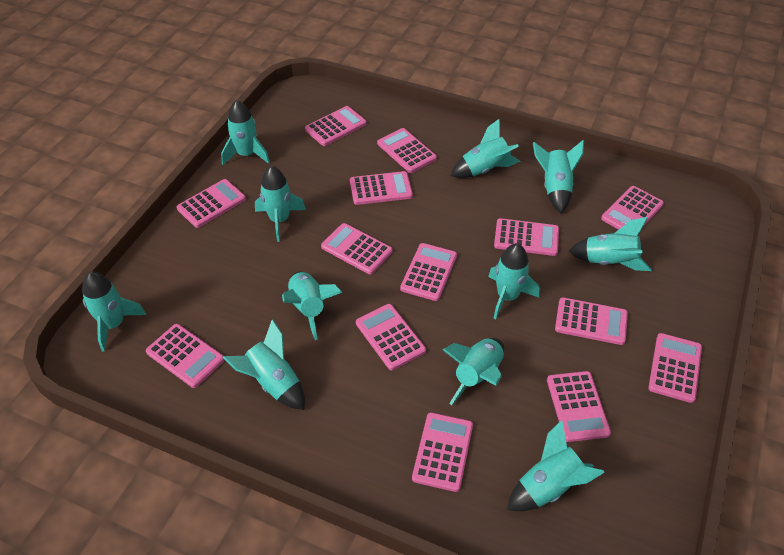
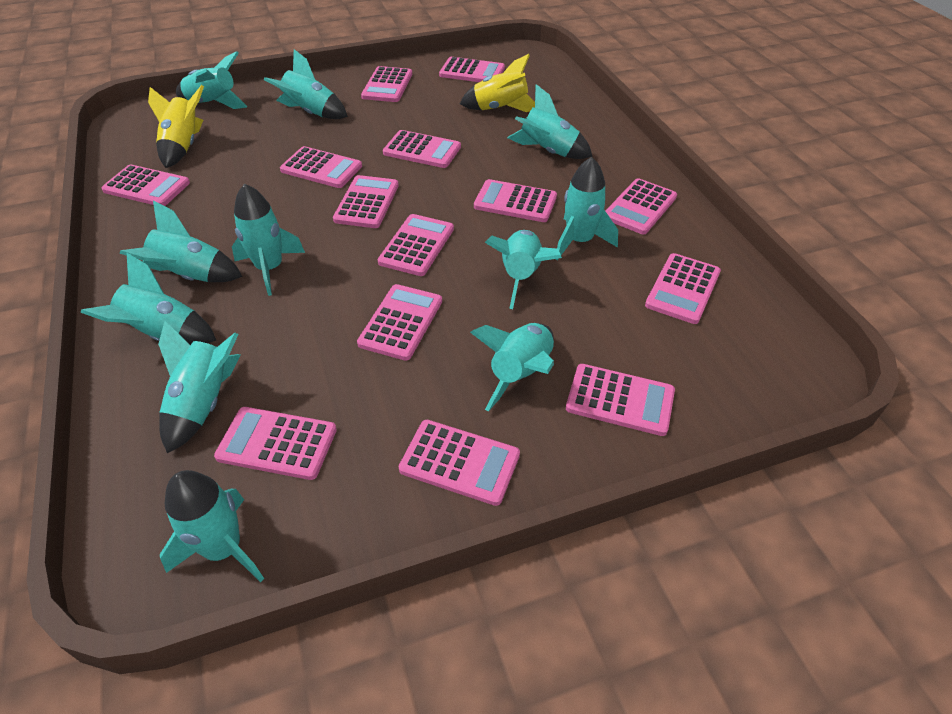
yellow rocket: none = 0 -> [148,85,204,168] [460,54,535,112] = 2

